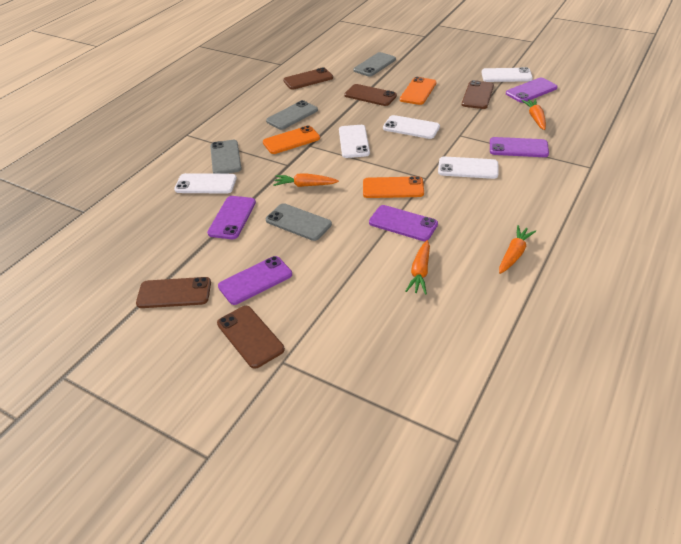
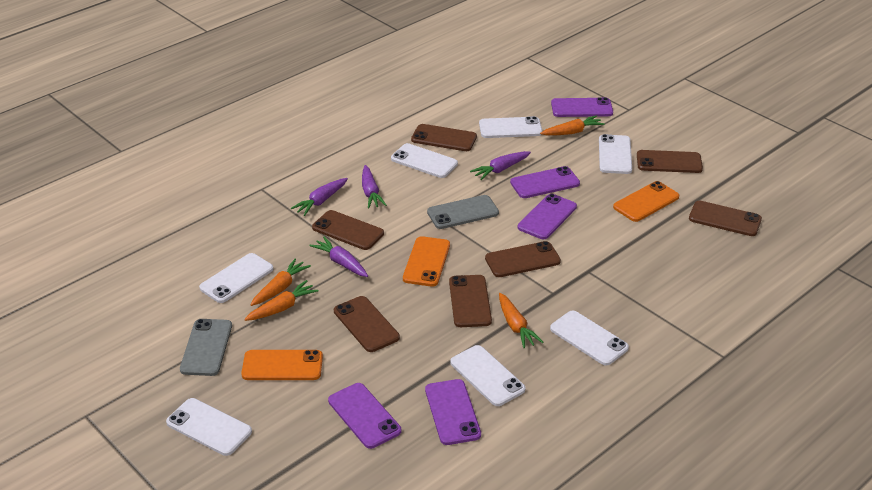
brown phone: [136,277,211,308] [217,306,285,369] [283,67,333,90] [344,84,397,106] [462,80,494,109] = 5 -> [312,210,384,250] [334,296,400,352] [411,124,477,151] [449,275,492,327] [485,241,561,277] [637,150,703,173] [689,201,762,236] = 7
grey phone: [210,140,242,174] [266,100,318,130] [266,203,332,241] [354,52,396,76] = 4 -> [180,319,232,376] [427,195,499,229] = 2
purple carrot: none = 0 -> [291,178,348,216] [309,236,368,277] [362,165,387,209] [470,151,531,180] = 4
white phone: [174,173,237,194] [339,125,370,158] [383,115,440,139] [438,156,498,179] [481,67,533,82] = 5 -> [166,398,252,456] [199,253,273,303] [391,143,458,178] [450,345,525,406] [479,116,542,138] [550,311,629,366] [599,134,632,174] = 7

